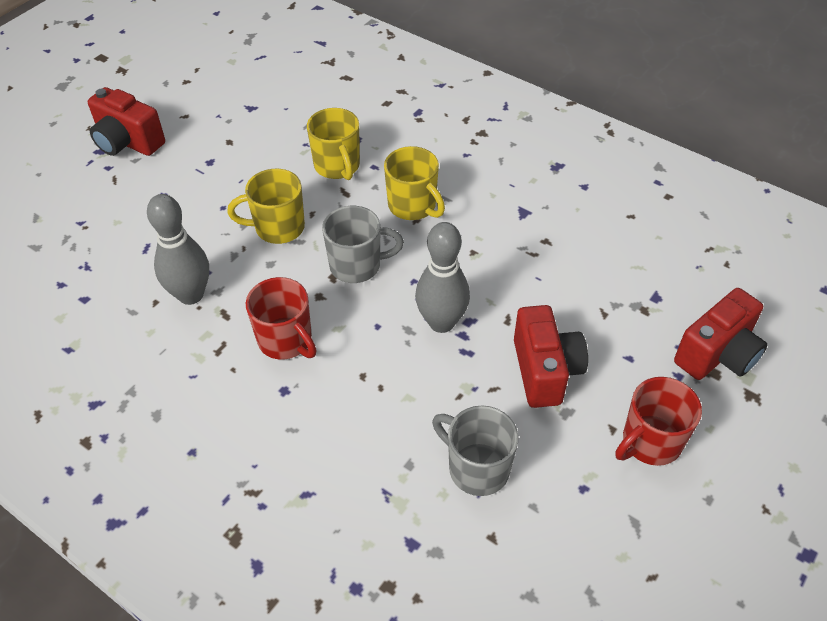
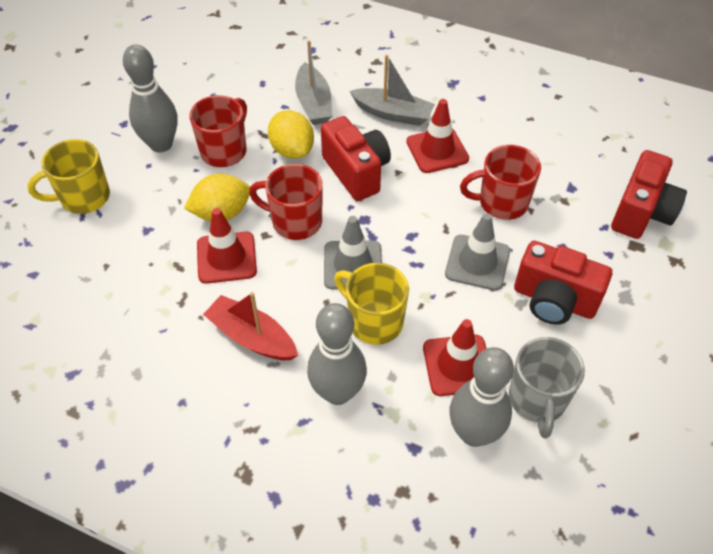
grey boat: none = 0 -> [295,40,332,125] [350,55,435,126] = 2
grey bowling pin: [147,194,209,305] [415,222,470,333] = 2 -> [123,44,177,153] [307,303,367,405] [449,347,514,447] = 3
grey mug: [322,206,404,283] [432,406,519,496] = 2 -> [509,337,585,439] = 1
grey traffic cone: none = 0 -> [324,216,382,290] [445,213,510,291] = 2
red boat: none = 0 -> [203,292,298,360] = 1
red mug: [246,277,316,360] [615,377,702,466] = 2 -> [189,95,247,167] [249,164,323,240] [460,145,541,220] = 3
red traffic cone: none = 0 -> [197,208,257,284] [406,99,469,173] [423,319,487,396] = 3
yellow lemon: none = 0 -> [184,174,250,222] [268,110,314,159] = 2
yellow mug: [227,169,305,244] [307,108,360,180] [384,146,445,220] = 3 -> [27,139,110,214] [334,263,409,345] = 2

